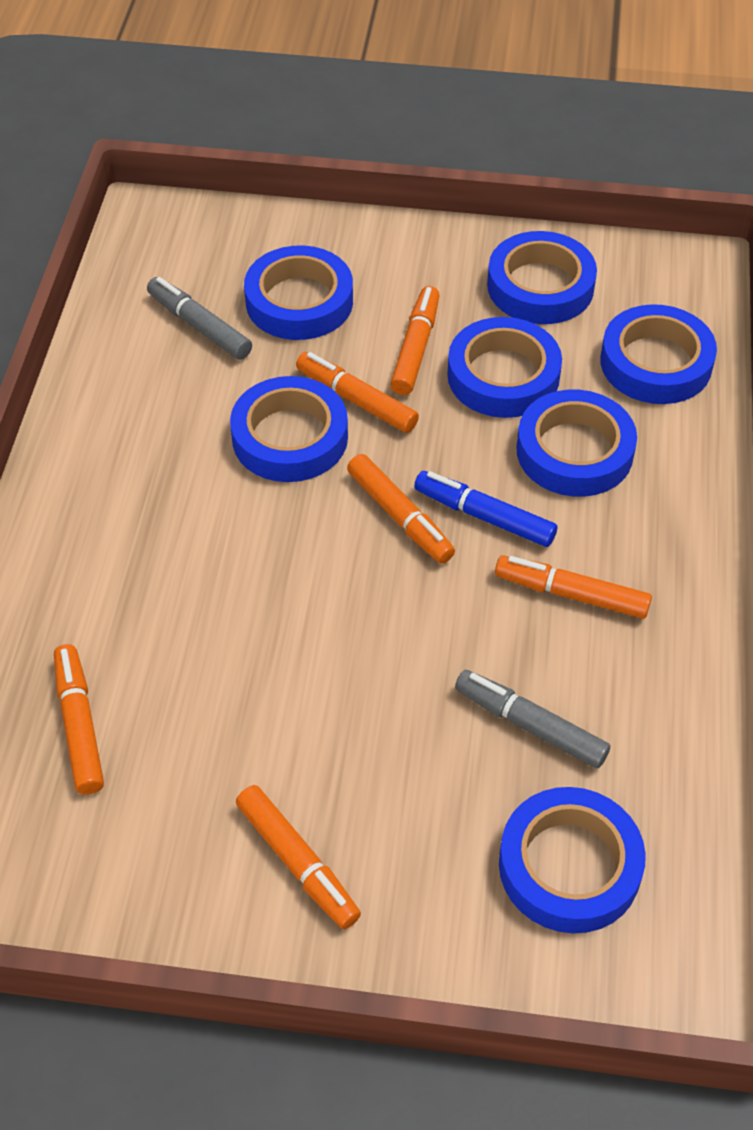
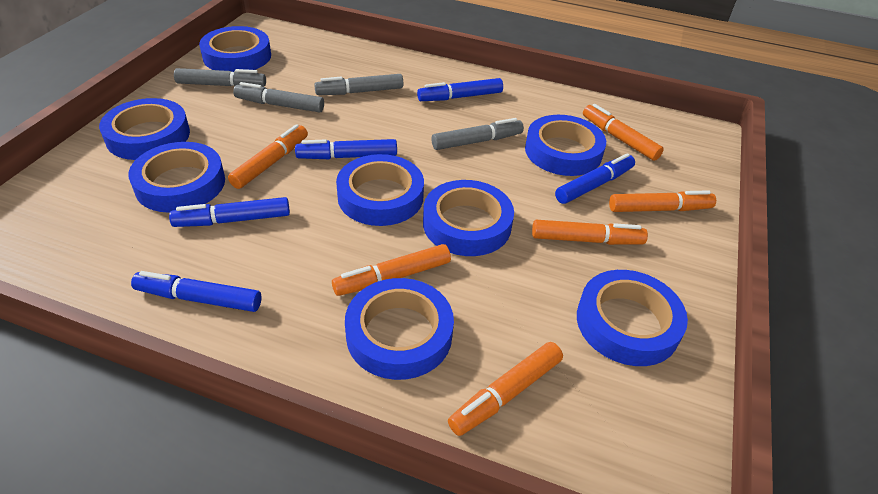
blue marker: [414,471,557,547] = 1 -> [131,271,261,312] [169,197,290,227] [295,139,397,159] [417,78,503,101] [555,153,635,204] = 5
blue tape: [230,376,348,482] [244,245,353,340] [447,317,562,418] [487,231,597,324] [499,787,646,933] [516,390,637,497] [600,304,717,404] = 7 -> [99,98,190,160] [129,142,225,213] [199,26,271,72] [336,154,424,226] [345,278,454,380] [423,180,514,256] [525,115,606,176] [577,270,688,366] = 8
grey marker: [147,277,252,360] [455,670,611,768] = 2 -> [174,68,266,87] [233,82,324,112] [314,74,403,95] [432,118,524,150] = 4

